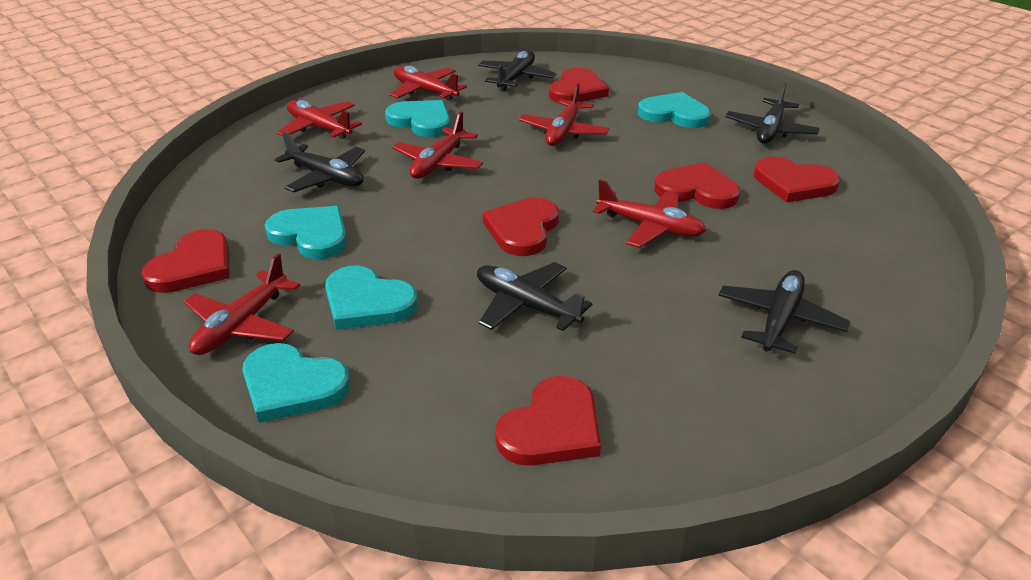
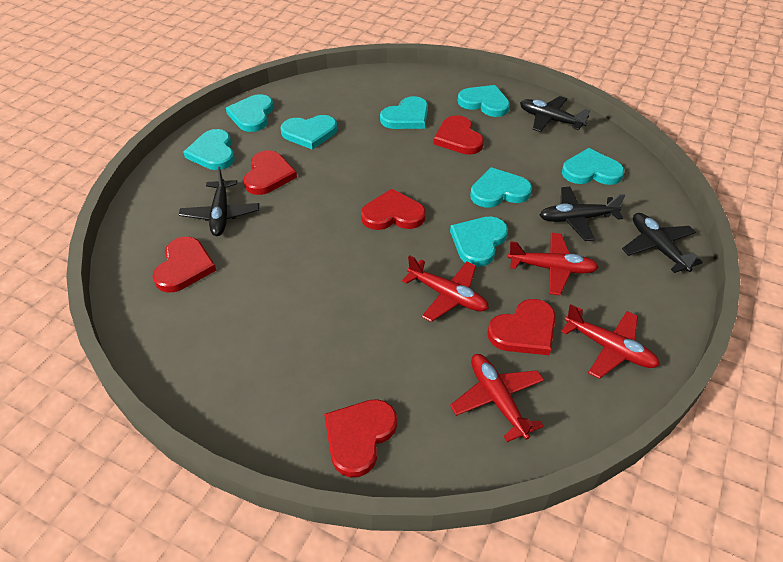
black plane: [275,132,365,192] [477,262,592,331] [478,50,556,91] [719,270,850,354] [725,83,820,144] = 5 -> [179,167,259,236] [520,96,590,132] [540,187,625,241] [622,213,702,273] = 4
red plane: [184,253,300,355] [277,100,362,139] [390,65,467,101] [392,112,483,179] [518,83,609,146] [593,179,706,248] = 6 -> [402,255,489,322] [450,354,544,442] [508,233,599,295] [561,304,660,379] = 4
turquoise heart: [242,343,350,423] [265,206,347,259] [325,265,418,330] [385,100,451,137] [638,92,711,128] = 5 -> [183,129,235,170] [226,94,274,132] [281,115,337,150] [380,96,428,129] [450,217,508,267] [458,85,510,117] [470,167,532,207] [562,148,624,185] = 8

